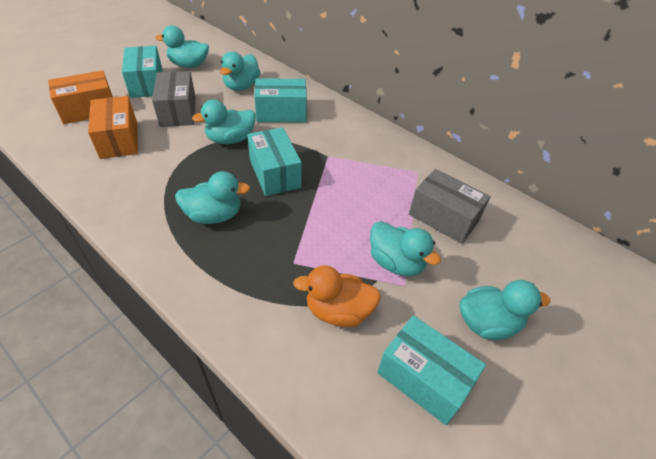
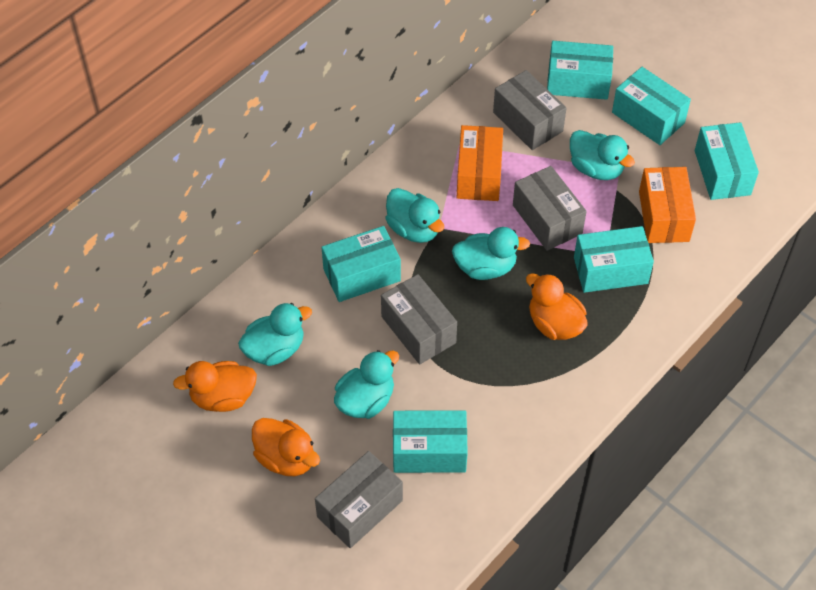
grey box: [152,71,195,127] [409,169,491,244] = 2 -> [315,451,403,548] [381,274,457,364] [493,70,566,150] [513,166,587,251] = 4
orange duck: [293,265,381,327] = 1 -> [173,361,257,412] [252,418,320,476] [526,273,587,340] = 3
turquoise box: [122,46,163,98] [247,127,302,196] [254,78,307,122] [377,315,486,425] = 4 -> [322,226,401,302] [393,410,468,473] [547,41,613,100] [574,226,654,293] [612,67,691,145] [695,122,759,200] = 6
turquoise duck: [155,25,209,68] [175,171,250,224] [192,99,256,144] [220,51,261,91] [370,221,441,277] [460,280,550,340] = 6 -> [238,303,312,366] [334,350,399,419] [385,188,444,243] [452,227,530,280] [570,130,635,180] = 5

